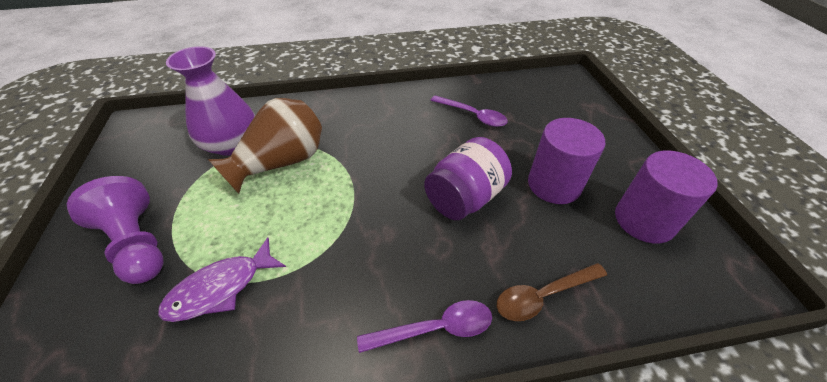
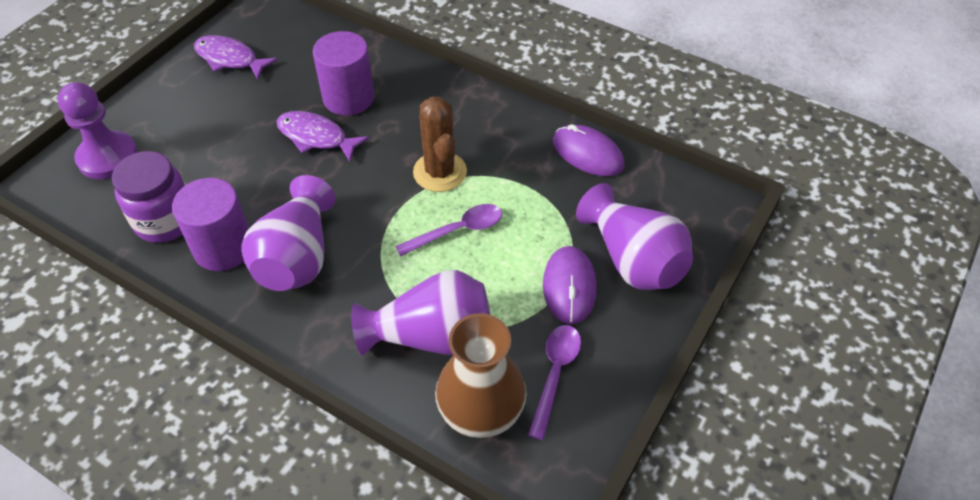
brown cactus: none = 0 -> [413,96,467,192] = 1
brown spoon: [497,263,607,321] = 1 -> none = 0
purple fish: [158,238,286,322] = 1 -> [194,35,278,80] [277,111,370,161] = 2
purple mouse: none = 0 -> [543,246,597,324] [553,124,624,176] = 2
purple vase: [166,46,255,156] = 1 -> [241,175,335,291] [351,270,490,356] [576,183,693,290] = 3

